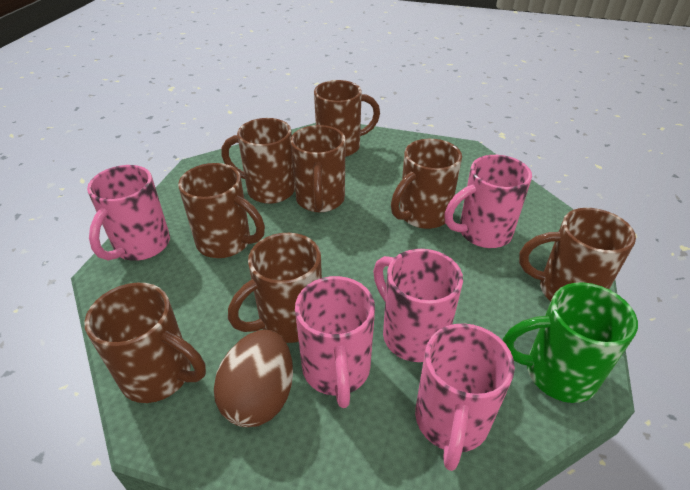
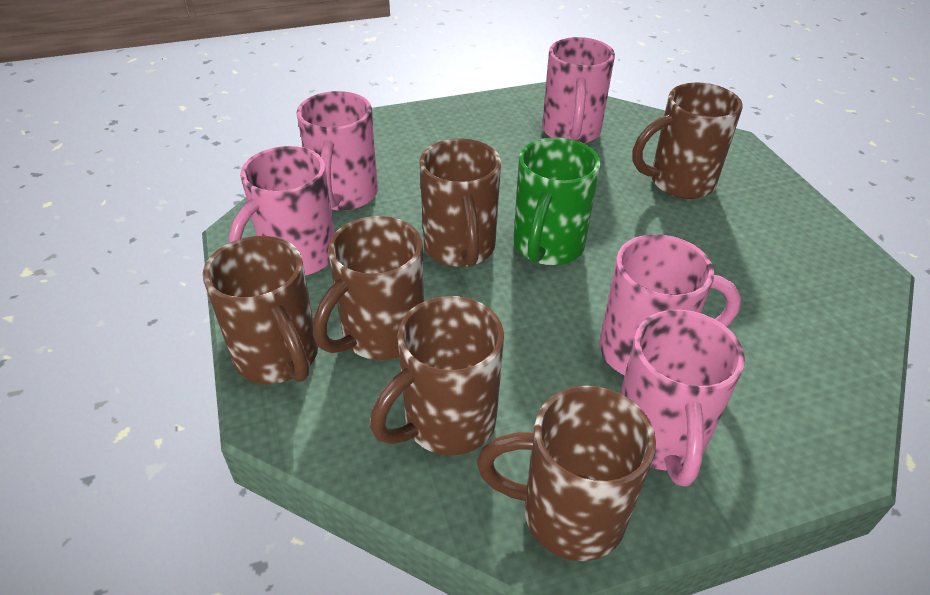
brown egg: [214,330,293,427] = 1 -> none = 0
brown mug: [84,283,206,403] [178,163,265,258] [221,118,295,204] [228,233,322,343] [290,125,346,212] [314,80,380,157] [391,139,462,229] [519,208,636,301] = 8 -> [203,236,318,384] [313,216,424,360] [370,296,504,455] [419,139,501,267] [477,386,656,561] [632,83,742,199] = 6

